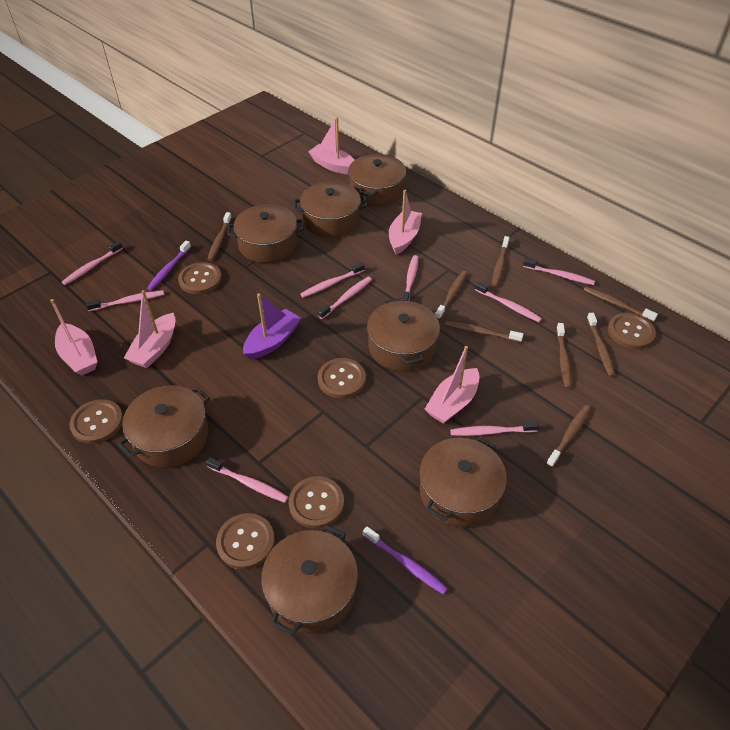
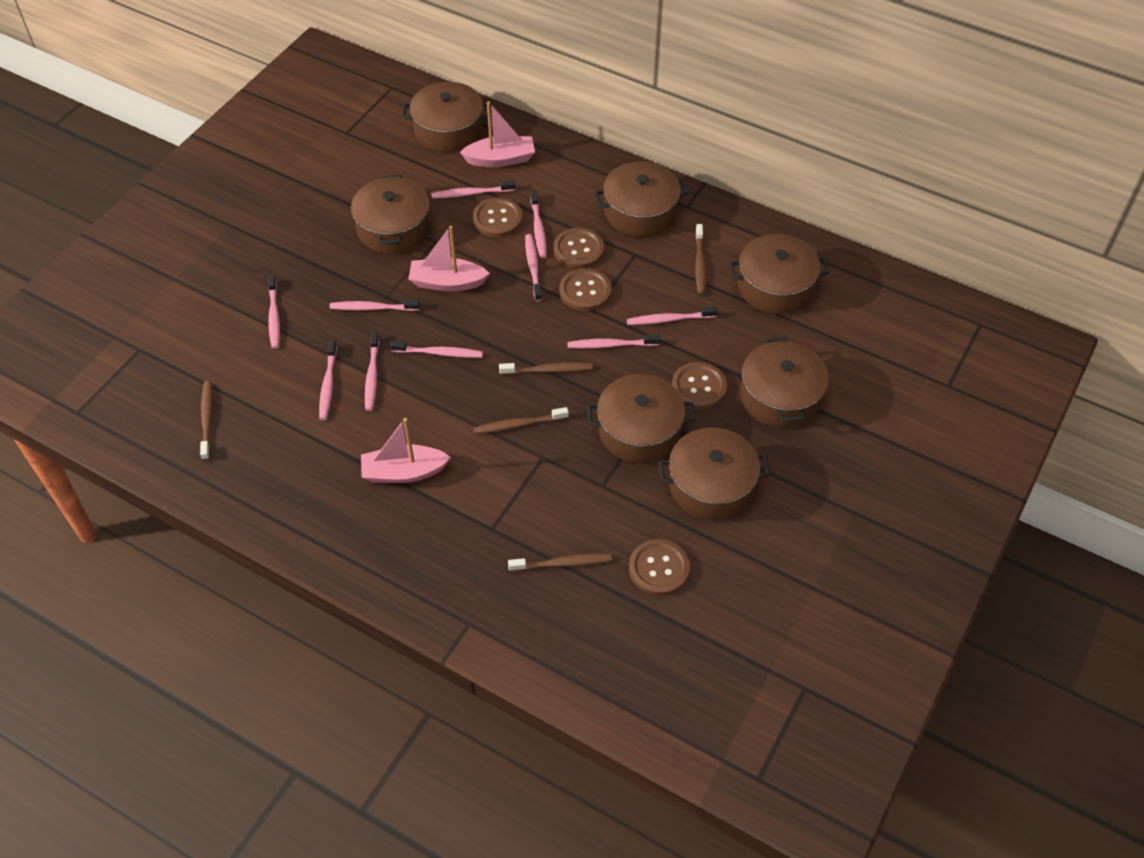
brown button: [69,399,123,444] [178,262,222,294] [216,513,275,570] [289,476,344,529] [318,358,366,398] [608,313,656,349] = 6 -> [472,197,523,237] [553,227,604,269] [559,268,611,311] [629,539,690,596] [672,362,727,409] = 5
brown toothbrush: [207,212,232,261] [435,271,467,320] [445,321,523,342] [492,236,509,287] [546,405,591,467] [556,323,572,389] [584,286,658,322] [587,313,615,377] = 8 -> [200,381,213,460] [473,407,569,434] [499,362,593,375] [508,553,612,571] [695,224,706,295] = 5
pink boat: [50,299,97,375] [124,290,175,368] [308,117,354,174] [389,190,422,254] [425,346,479,424] = 5 -> [361,418,451,483] [408,226,490,292] [460,101,535,167] = 3
pink toothbrush: [62,241,123,285] [86,290,164,311] [206,457,288,503] [301,263,365,298] [318,277,372,319] [402,255,418,301] [450,421,539,436] [475,282,542,322] [523,258,595,285] = 9 -> [268,275,280,349] [319,340,337,420] [330,300,420,311] [365,331,379,411] [390,341,483,358] [431,180,515,199] [525,234,542,301] [530,190,547,258] [567,334,660,349] [627,306,718,325] = 10
purple boat: [243,294,301,360] = 1 -> none = 0
purple toothbrush: [147,241,191,291] [363,526,448,595] = 2 -> none = 0

